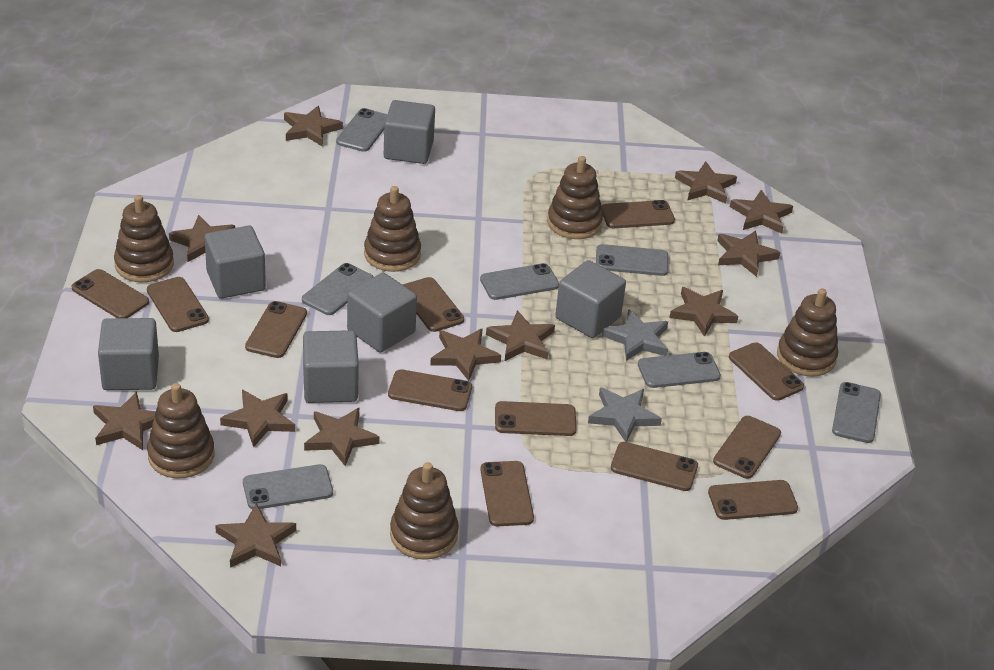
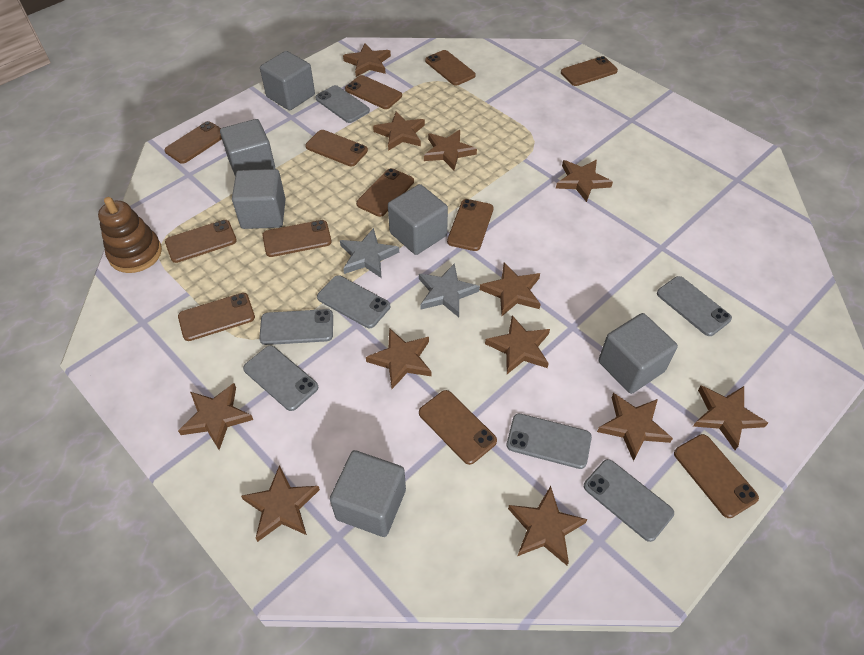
brown stacking toy: [114,195,174,282] [147,383,214,479] [364,186,421,272] [390,462,459,560] [547,156,603,239] [777,288,838,377] = 6 -> [98,197,162,273] = 1

